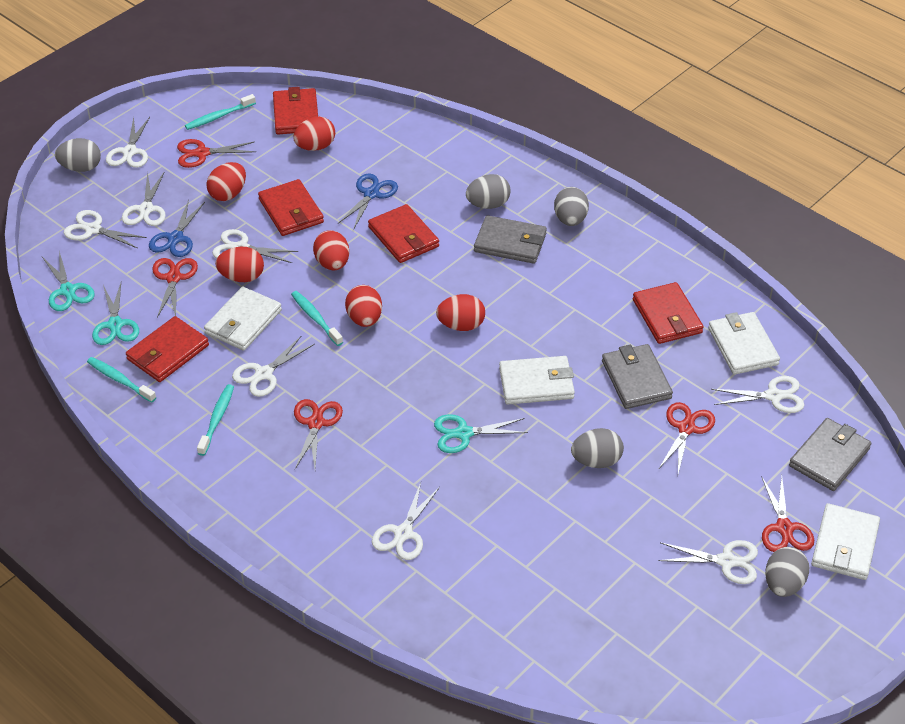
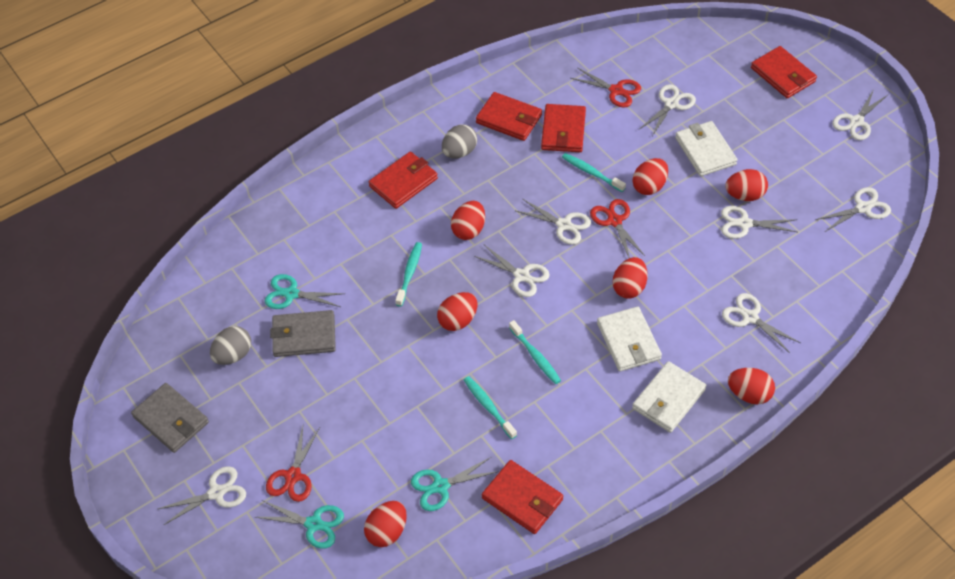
blue scissors: [149,200,205,257] [338,174,398,230] = 2 -> none = 0
grey egg: [55,138,101,172] [466,174,511,209] [554,187,589,226] [571,428,624,468] [765,547,809,597] = 5 -> [210,326,251,365] [442,124,477,158] = 2
grey wallet: [474,215,547,264] [602,344,673,409] [789,418,872,491] = 3 -> [131,383,209,453] [270,310,336,357] = 2
red egg: [206,162,246,201] [215,247,264,282] [293,116,335,151] [313,230,349,271] [345,285,382,327] [436,294,485,331] = 6 -> [364,501,407,547] [437,292,478,331] [451,201,485,240] [613,257,648,299] [632,158,668,195] [725,169,768,201] [728,368,775,404] = 7
red scissors: [152,258,198,318] [177,139,256,168] [294,399,343,469] [658,402,715,474] [761,476,814,552] = 5 -> [266,426,320,502] [571,67,641,107] [590,199,645,258] = 3
white wallet: [204,287,282,351] [499,356,575,404] [708,312,780,375] [811,503,880,580] = 4 -> [597,306,662,372] [632,361,706,433] [675,121,737,176] = 3

